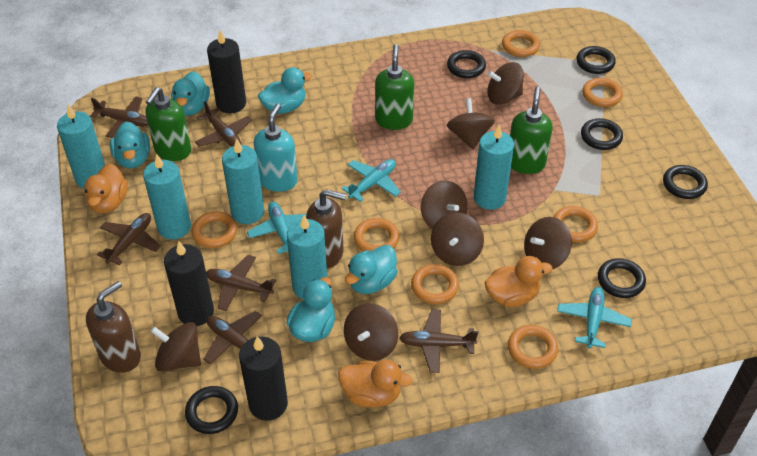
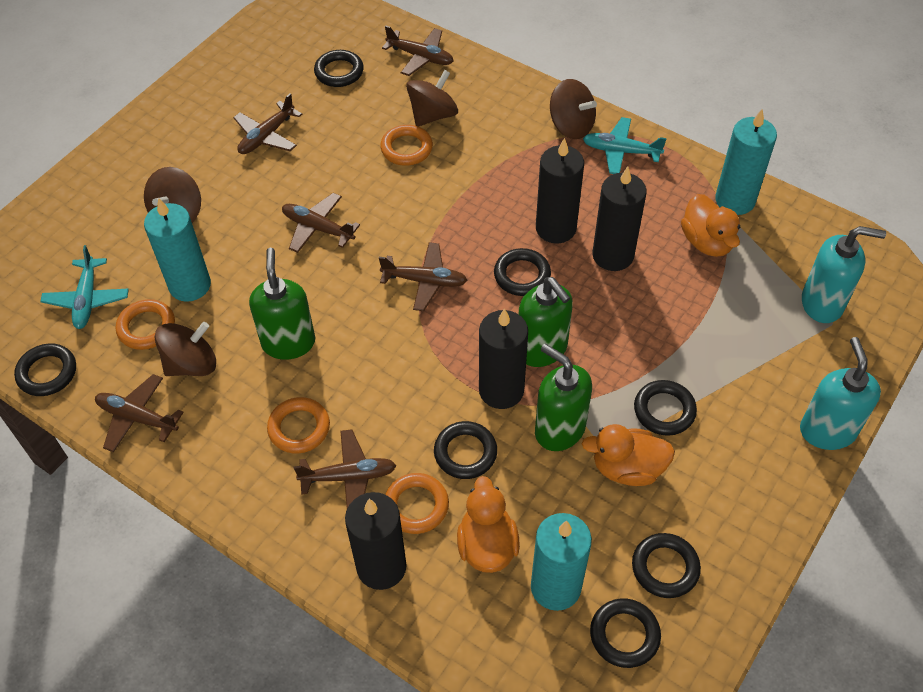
black candle: [164,241,214,326] [207,30,246,113] [239,336,288,421] = 3 -> [345,492,407,590] [479,308,528,409] [536,138,584,243] [592,167,647,271] = 4
black ring: [185,386,238,434] [447,50,486,78] [576,46,616,74] [581,118,623,150] [598,258,646,298] [663,165,708,199] = 6 -> [14,343,76,396] [314,50,364,87] [434,421,497,479] [494,248,551,296] [590,598,661,668] [632,533,701,598] [634,380,697,436] = 7
brown soap dispenser: [86,281,141,373] [306,189,346,269] = 2 -> none = 0
brown spinning top: [150,322,201,372] [344,303,398,361] [421,181,468,230] [431,212,484,266] [447,98,495,149] [487,62,524,105] [524,217,572,269] = 7 -> [144,167,201,223] [154,322,216,376] [406,70,458,127] [550,79,597,139] = 4
orange ring: [192,211,238,248] [354,218,399,251] [411,264,459,304] [502,30,540,57] [508,325,558,369] [554,206,598,242] [582,78,623,107] = 7 -> [116,299,175,350] [267,397,330,453] [380,125,433,166] [385,473,449,534] = 4
turquoise candle: [57,105,105,189] [143,154,191,239] [222,138,264,224] [287,215,327,300] [473,124,514,210] = 5 -> [144,198,211,302] [531,513,592,611] [715,109,777,215] = 3
turquoise duck: [110,121,150,168] [171,71,210,116] [258,67,312,114] [286,277,335,342] [345,245,398,294] = 5 -> none = 0
turquoise plane: [247,201,307,254] [341,159,401,202] [557,287,632,349] = 3 -> [40,245,129,329] [583,117,667,174] = 2
turquoise soap dispenser: [254,104,298,192] = 1 -> [800,337,881,450] [802,226,886,323] = 2

